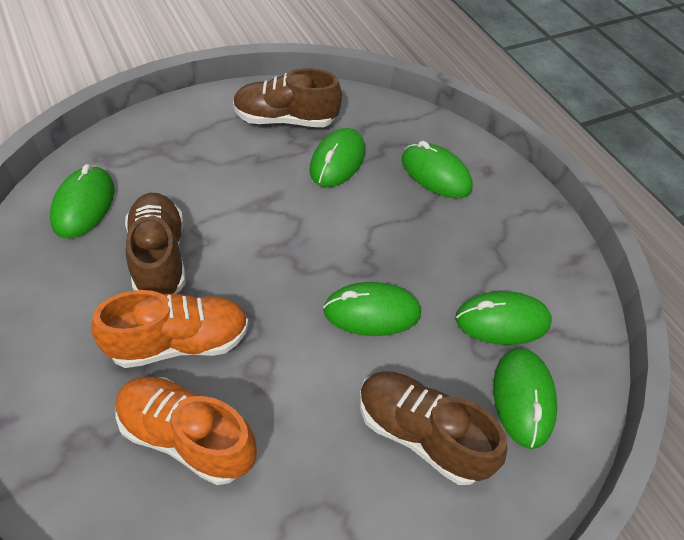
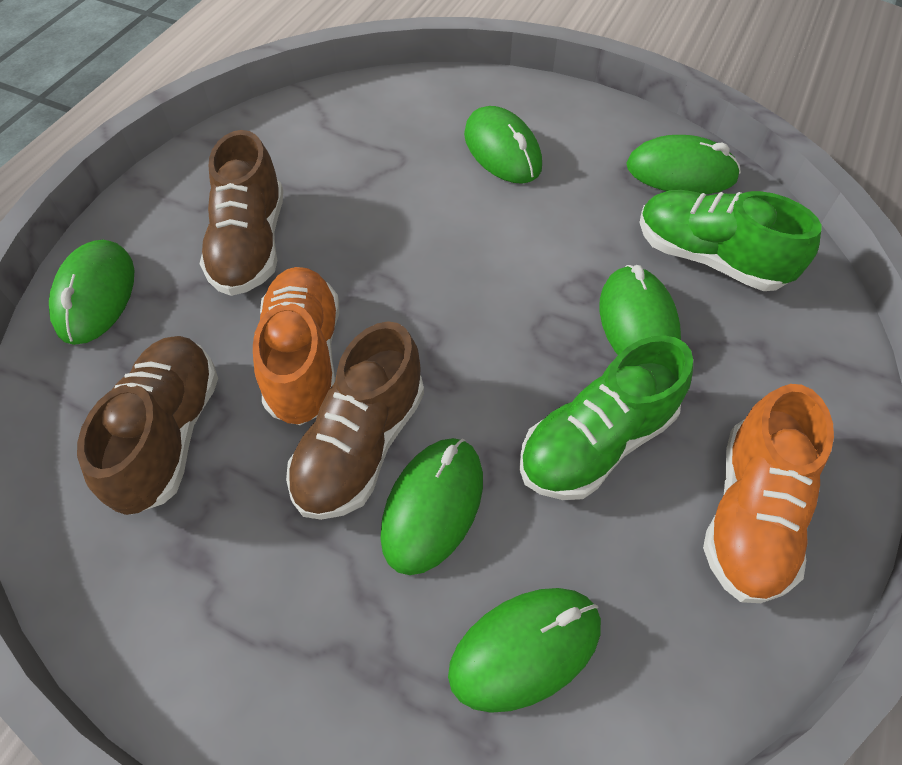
green shoe: none = 0 -> [519,335,693,500] [639,190,822,291] = 2

